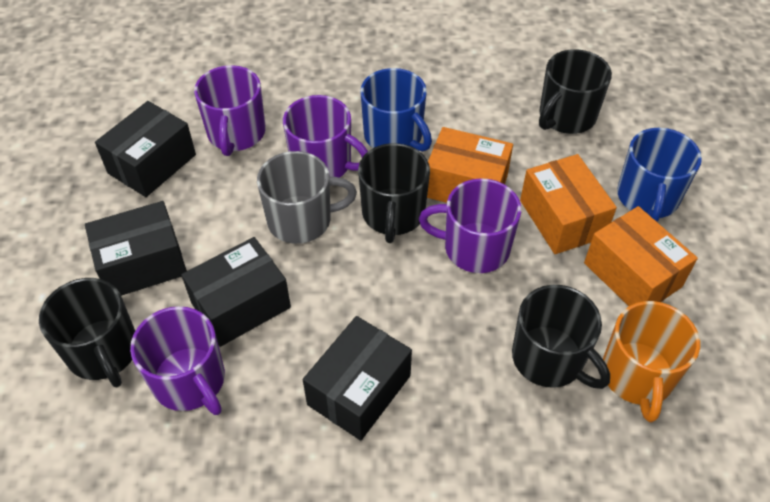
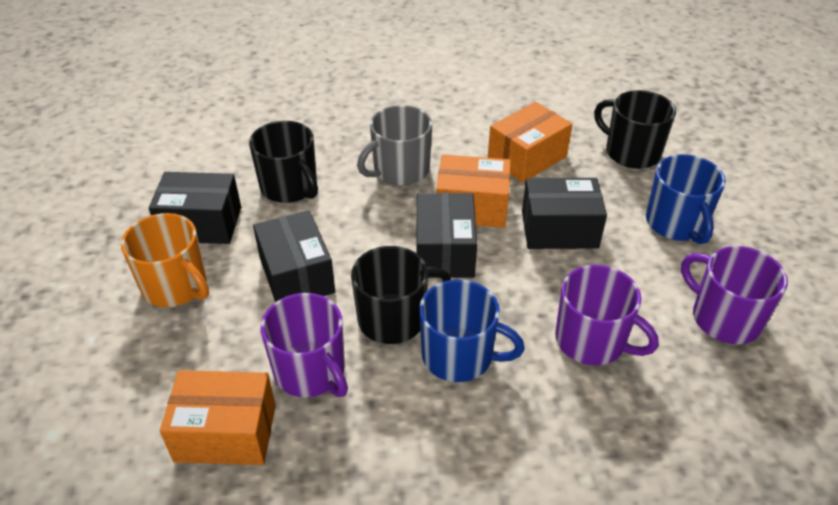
black mug: [39,278,135,387] [358,143,430,243] [512,285,610,389] [539,49,612,134] = 4 -> [249,121,318,203] [351,246,451,344] [594,90,676,169] = 3
purple mug: [130,306,225,415] [194,65,265,156] [283,95,368,178] [419,178,521,273] = 4 -> [260,293,348,397] [555,265,659,365] [681,246,788,344] = 3

